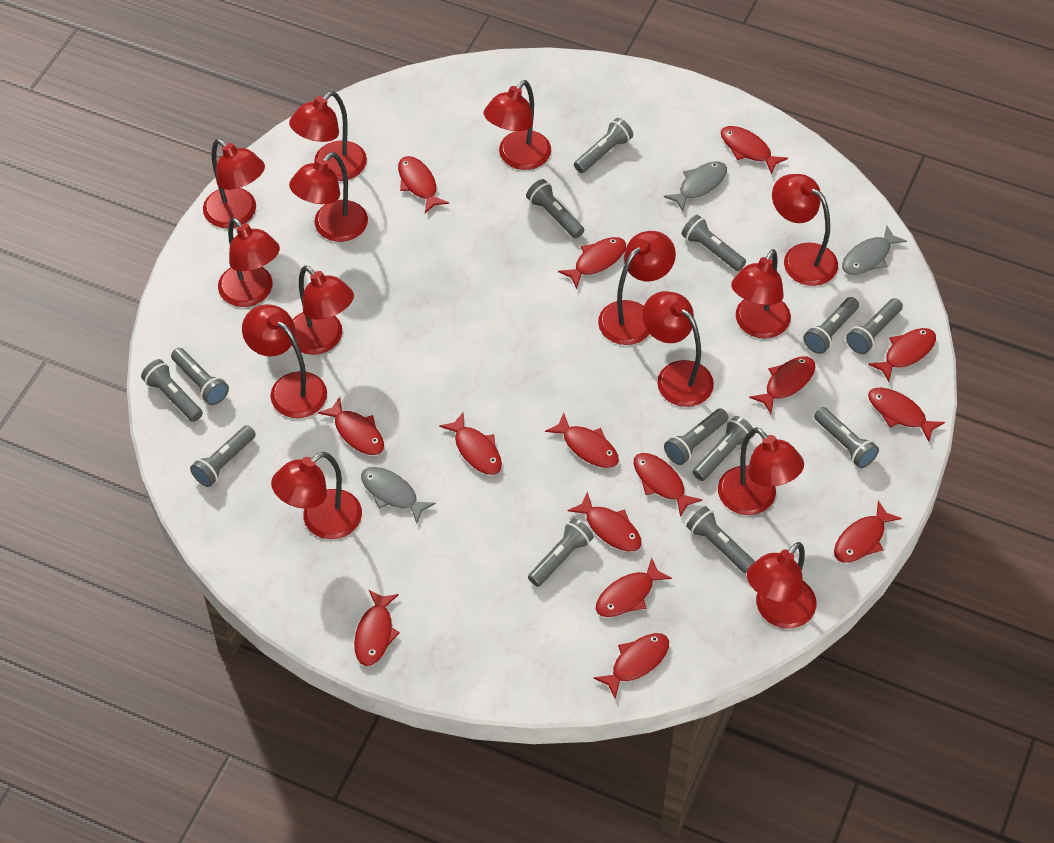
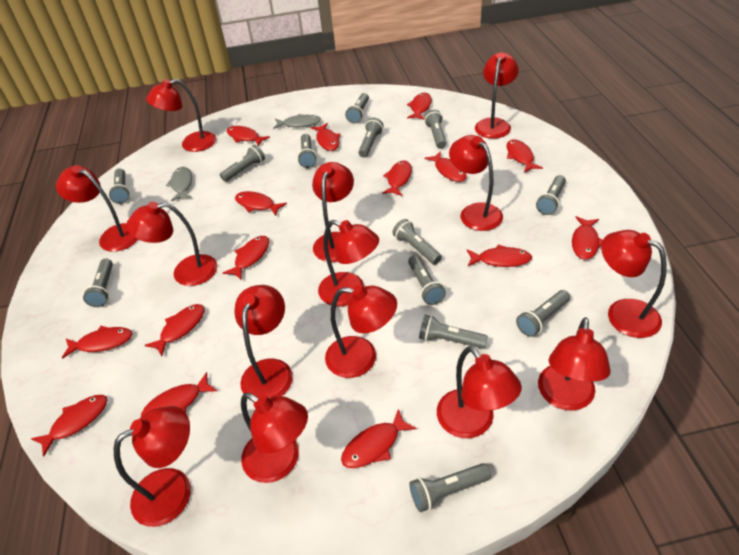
grey fish: [361,467,436,523] [664,161,727,211] [842,226,907,275] = 3 -> [166,167,192,201] [273,114,321,129] = 2

